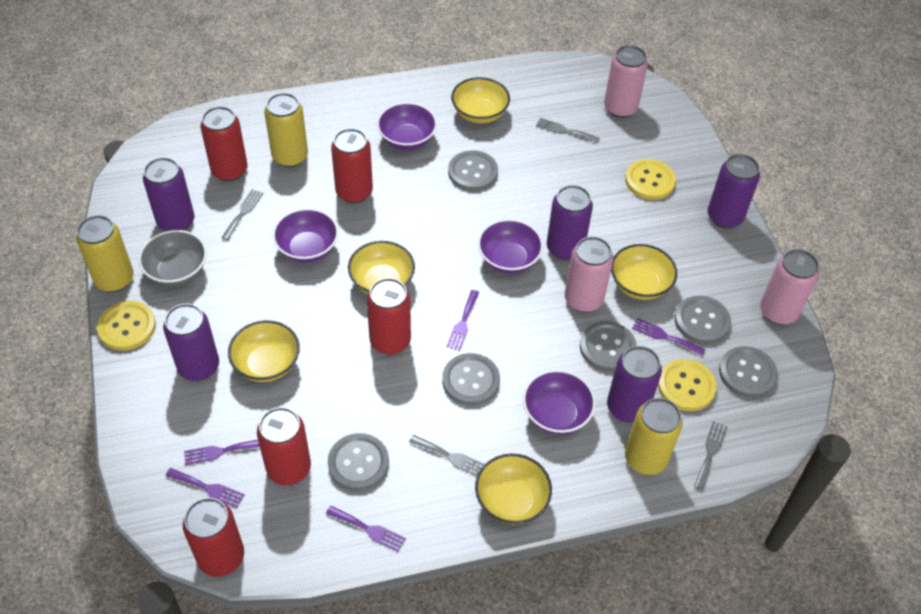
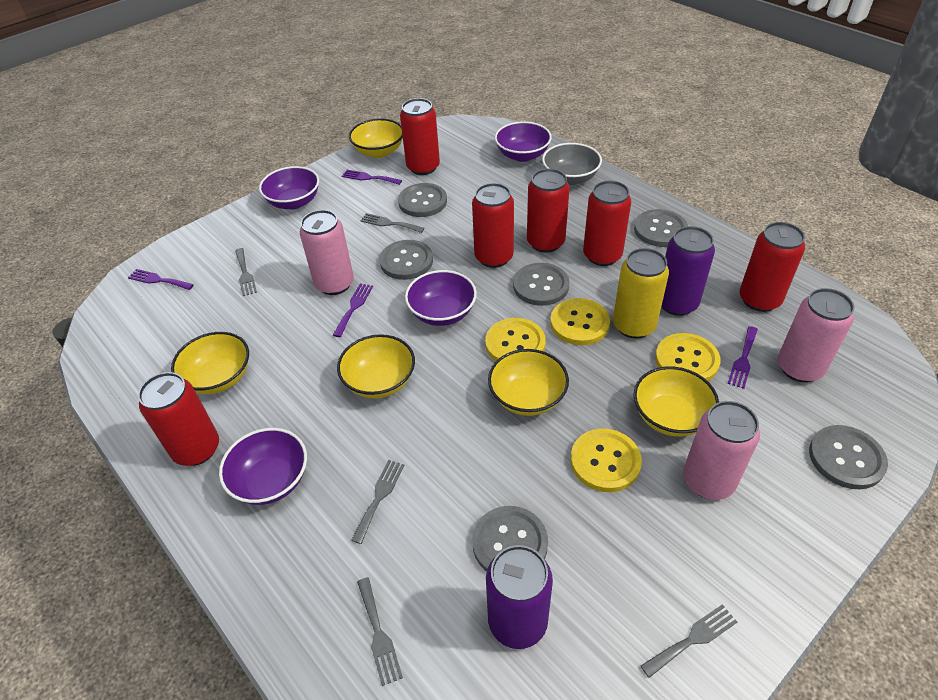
grey fork: [221,189,264,240] [409,435,485,476] [536,118,599,142] [694,421,728,490] = 4 -> [235,248,257,296] [351,460,404,544] [357,577,403,686] [360,213,425,233] [641,604,737,678] = 5
purple can: [143,157,194,231] [163,303,219,381] [547,185,593,260] [607,346,662,423] [708,154,760,228] = 5 -> [486,545,553,649] [661,226,715,316] = 2
purple fork: [166,468,245,508] [184,440,260,465] [326,506,406,552] [446,290,479,351] [632,318,705,355] = 5 -> [128,269,194,290] [333,283,373,337] [342,170,402,185] [728,326,758,389] = 4
red can: [183,498,244,577] [201,106,248,181] [257,407,311,485] [331,128,373,203] [367,278,411,355] = 5 -> [138,372,219,466] [400,98,440,175] [472,183,514,268] [527,169,570,253] [583,181,631,266] [739,222,805,312] = 6
yellow button: [97,301,156,351] [625,159,676,200] [658,359,716,411] = 3 -> [485,318,546,361] [550,298,610,345] [571,429,642,492] [655,333,721,381] = 4
yellow can: [76,215,134,292] [264,93,308,167] [625,398,683,475] = 3 -> [613,248,669,339] = 1

